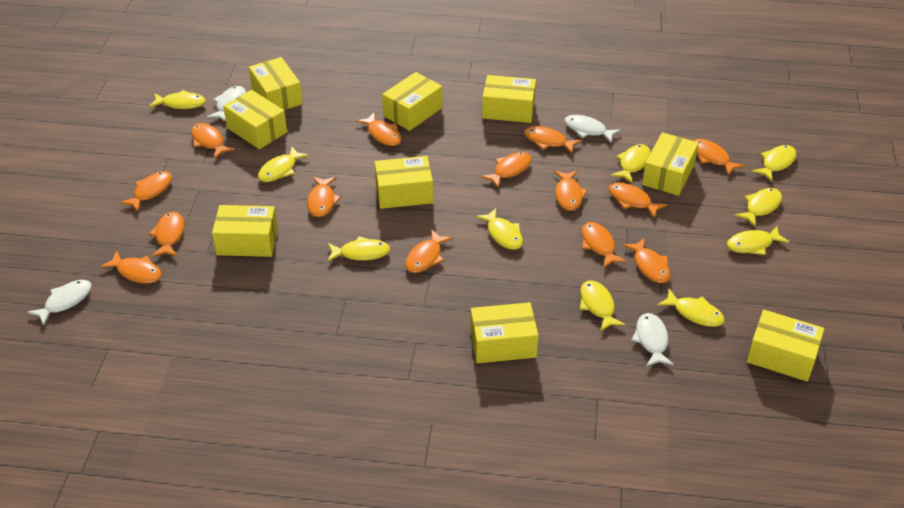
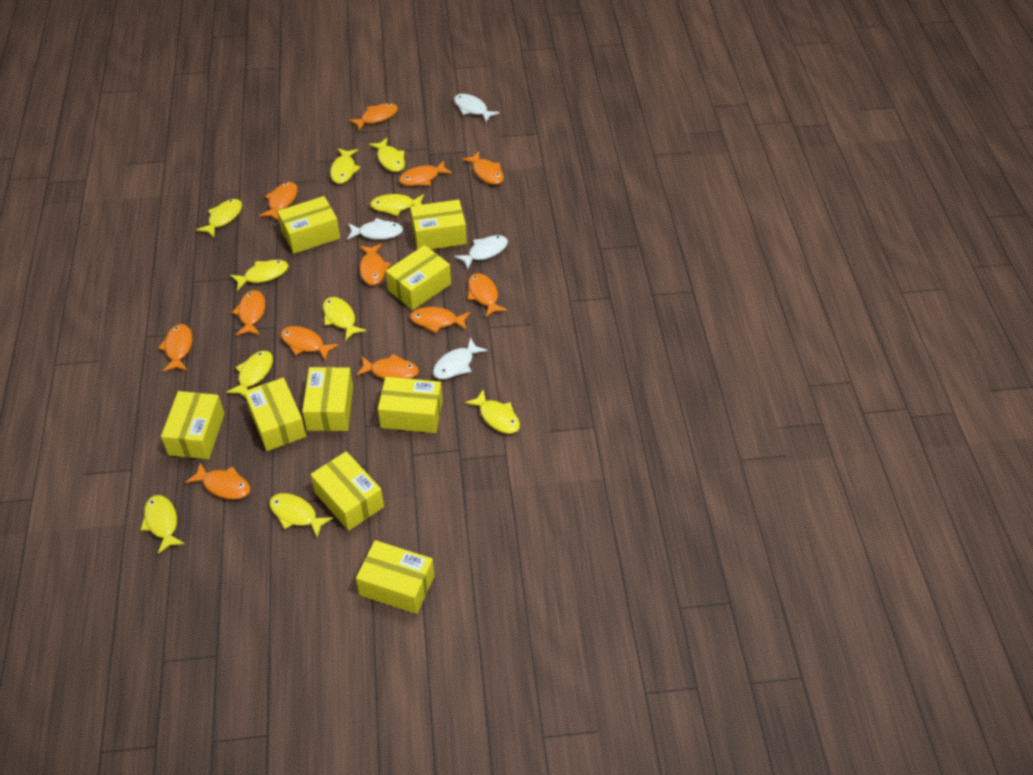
orange fish: [100,250,162,284] [120,171,172,211] [149,212,184,257] [191,123,235,158] [307,177,341,217] [356,112,401,146] [405,229,453,273] [481,152,532,188] [524,126,581,154] [554,171,588,211] [582,222,626,268] [609,183,667,218] [622,238,670,283] [694,139,745,176] = 14 -> [158,324,192,372] [186,463,251,499] [232,290,265,336] [259,182,298,221] [281,326,339,361] [349,103,398,131] [356,354,419,379] [359,244,391,285] [399,160,453,186] [410,307,470,333] [462,151,504,185] [468,273,507,317] = 12

